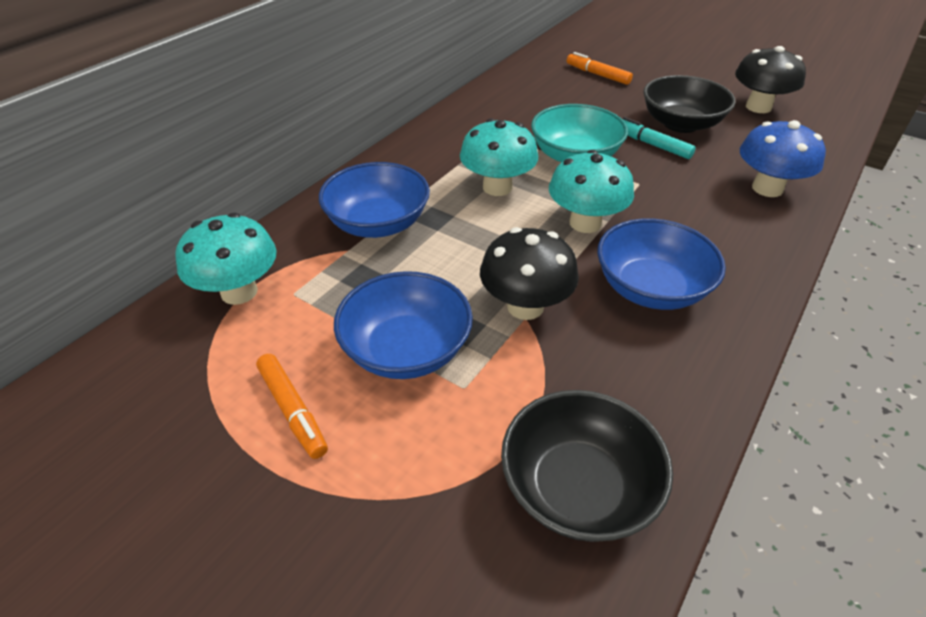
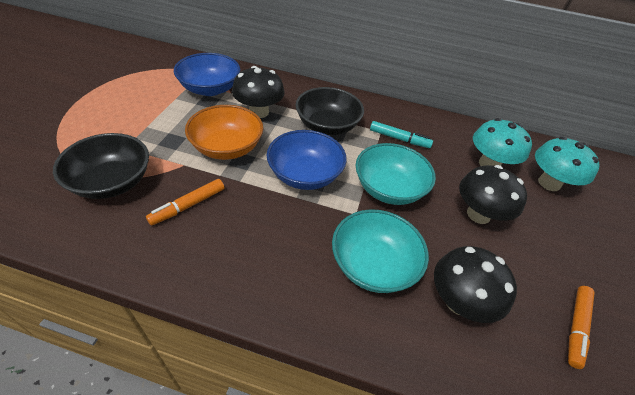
black mushroom: [480,227,579,320] [735,46,806,113] = 2 -> [232,66,285,118] [434,246,517,323] [459,165,527,224] = 3
blue bowl: [319,162,430,238] [334,271,473,379] [597,218,726,310] = 3 -> [174,53,240,96] [267,130,347,190] = 2
blue mushroom: [740,120,826,197] = 1 -> none = 0
orange bowl: none = 0 -> [185,105,263,160] = 1
turquoise bowl: [531,104,628,162] = 1 -> [332,209,429,293] [356,143,436,205] = 2
turquoise mushroom: [176,213,277,305] [460,118,538,196] [549,150,634,233] = 3 -> [473,118,532,166] [535,137,599,191] = 2

